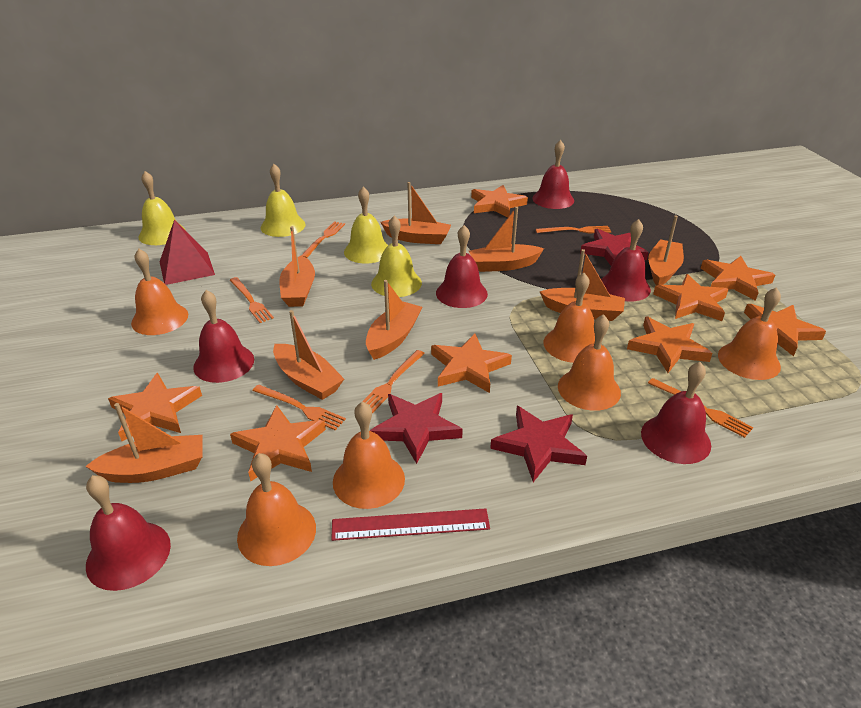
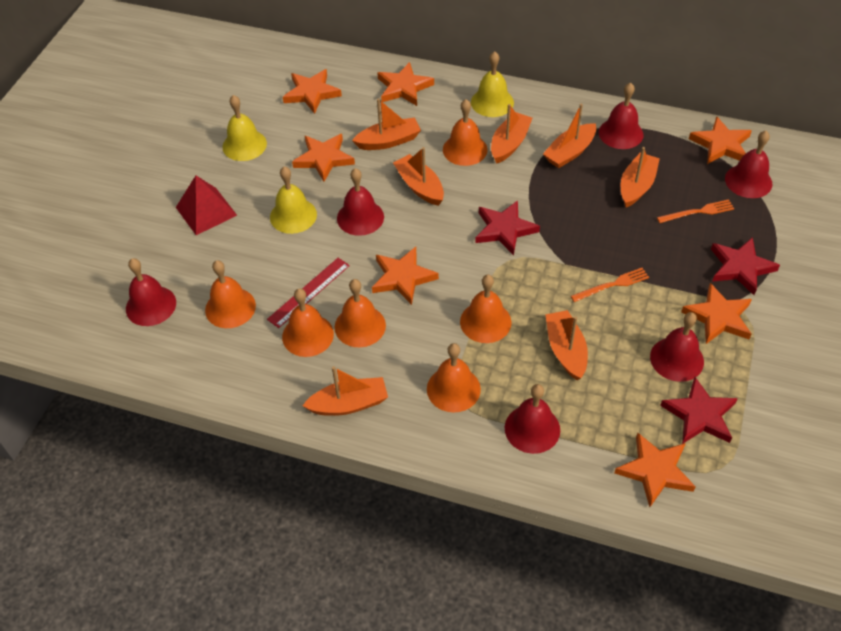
orange boat: [85,403,203,483] [273,310,344,400] [279,226,315,307] [366,280,422,360] [380,182,451,244] [469,207,544,272] [540,249,625,321] [648,215,684,286] = 8 -> [302,366,388,416] [352,98,421,150] [393,147,444,206] [491,104,532,164] [543,104,596,168] [545,310,588,380] [621,147,660,208] = 7
orange fork: [230,277,274,323] [252,384,346,430] [302,221,345,258] [362,350,425,413] [535,226,611,233] [648,378,753,438] = 6 -> [571,268,649,302] [657,199,734,223] = 2
orange star: [108,373,202,441] [230,405,326,481] [431,334,512,393] [471,185,528,217] [627,317,712,373] [653,274,729,321] [701,256,775,301] [744,304,826,356] = 8 -> [283,69,342,114] [292,134,355,182] [372,247,439,305] [377,62,434,106] [614,433,696,507] [681,283,752,344] [689,116,752,164] = 7
yellow bell: [138,171,186,245] [261,164,306,237] [344,187,388,264] [371,216,422,297] = 4 -> [223,95,267,161] [270,166,317,234] [471,51,514,117] = 3

